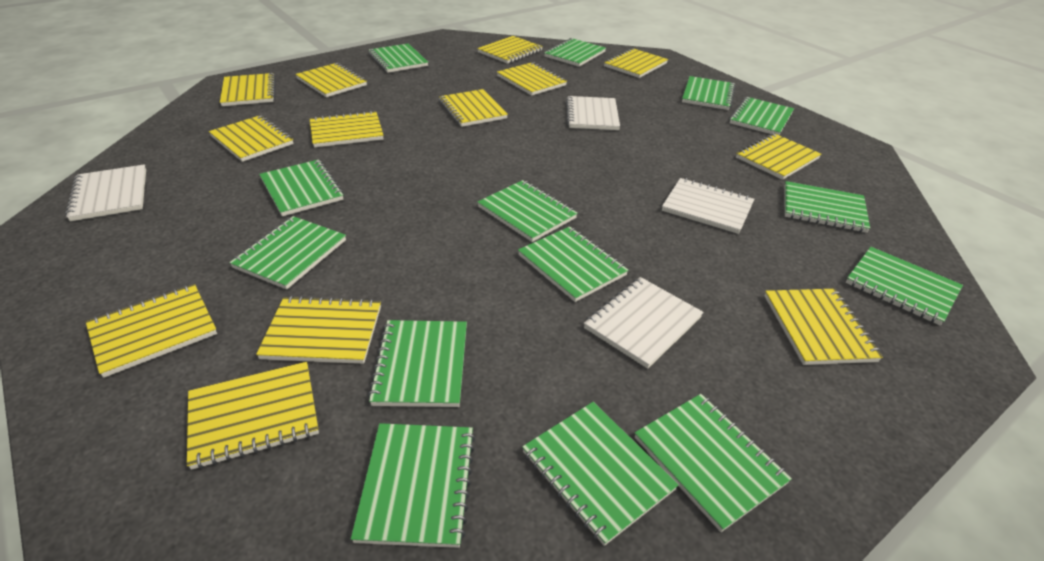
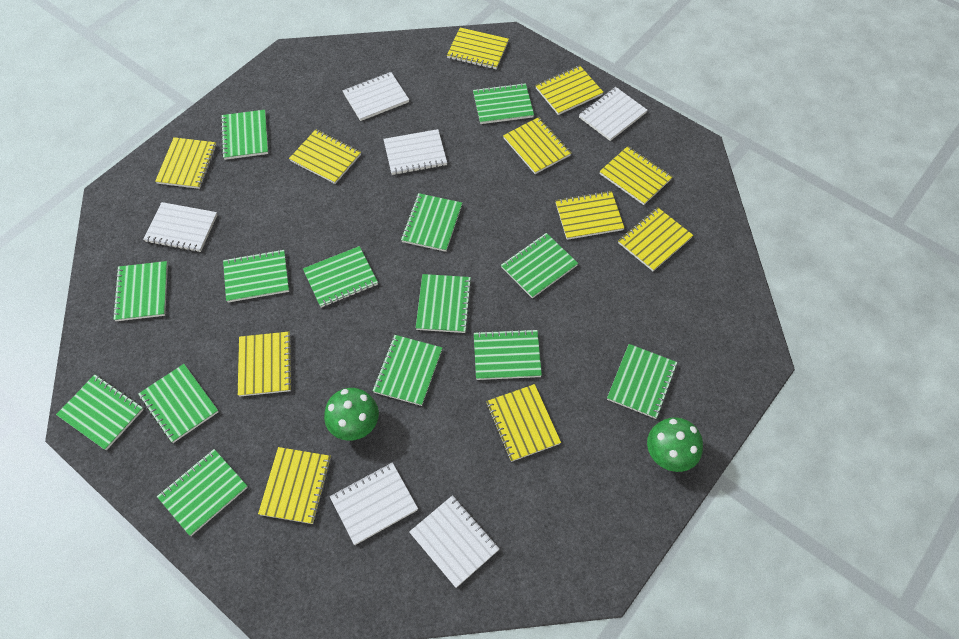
green mushroom: none = 0 -> [324,388,379,441] [647,417,703,472] = 2
white notebook: [65,164,146,221] [566,96,620,130] [584,277,704,369] [662,178,754,234] = 4 -> [143,202,217,252] [330,462,418,545] [342,72,409,121] [384,129,447,175] [409,495,499,588] [579,87,647,141] = 6
yellow notebook: [86,284,217,378] [187,362,319,470] [209,115,294,162] [220,73,276,106] [256,296,381,364] [295,63,367,97] [310,111,384,148] [439,89,508,127] [477,36,543,64] [497,62,567,96] [604,48,668,78] [736,133,821,180] [765,289,883,365] = 13 -> [155,137,217,189] [238,331,293,397] [258,447,332,524] [289,130,361,184] [447,28,509,69] [486,384,561,462] [503,117,571,174] [535,66,604,115] [555,191,624,240] [599,146,672,205] [618,208,693,271] = 11

